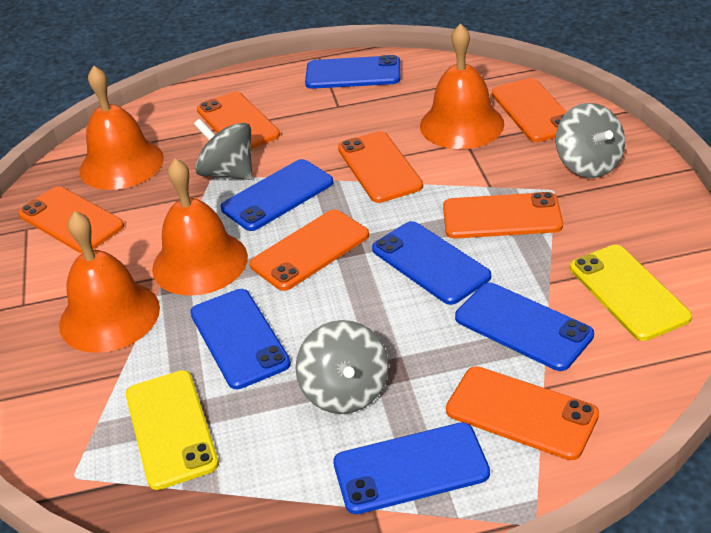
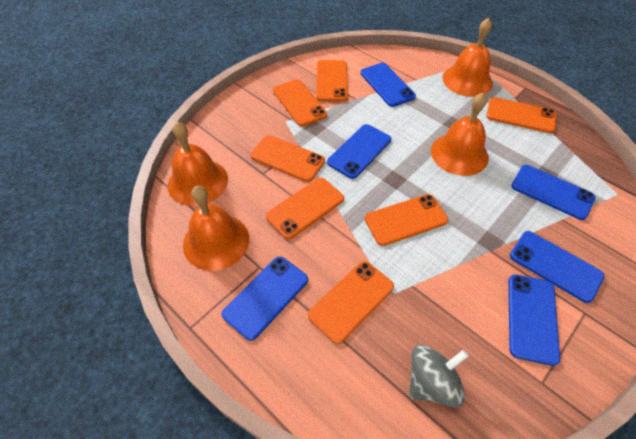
grey spinning top: [194,119,252,180] [295,320,389,414] [556,103,625,178] = 3 -> [409,345,469,408] = 1
yellow phone: [126,370,219,490] [570,245,692,341] = 2 -> none = 0

